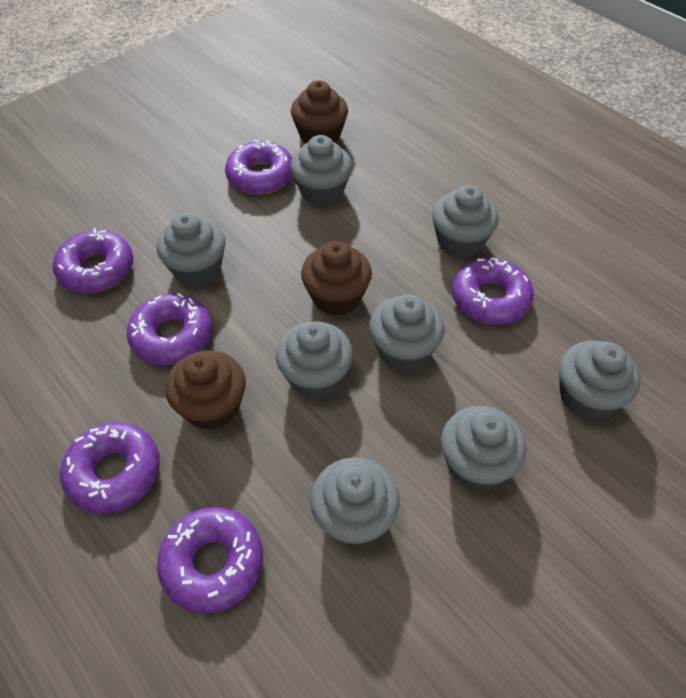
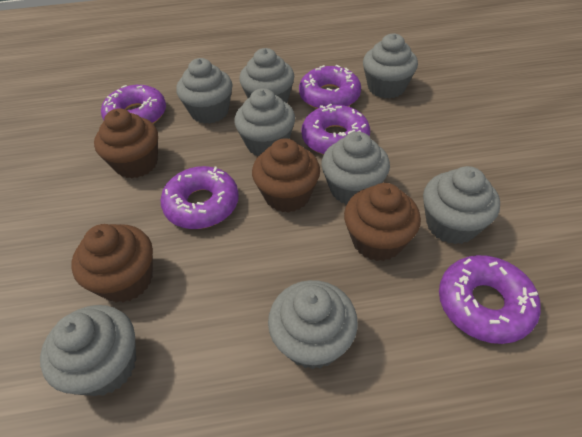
brown cupcake: [165,350,246,430] [291,80,348,144] [301,241,372,316] = 3 -> [71,224,153,303] [94,108,158,178] [252,138,320,213] [344,183,421,261] = 4
purple donut: [53,228,134,293] [60,422,160,513] [127,293,212,365] [157,507,263,614] [225,140,293,194] [452,257,534,325] = 6 -> [101,85,166,124] [161,166,239,229] [299,65,361,109] [301,104,370,155] [439,255,541,344] = 5

